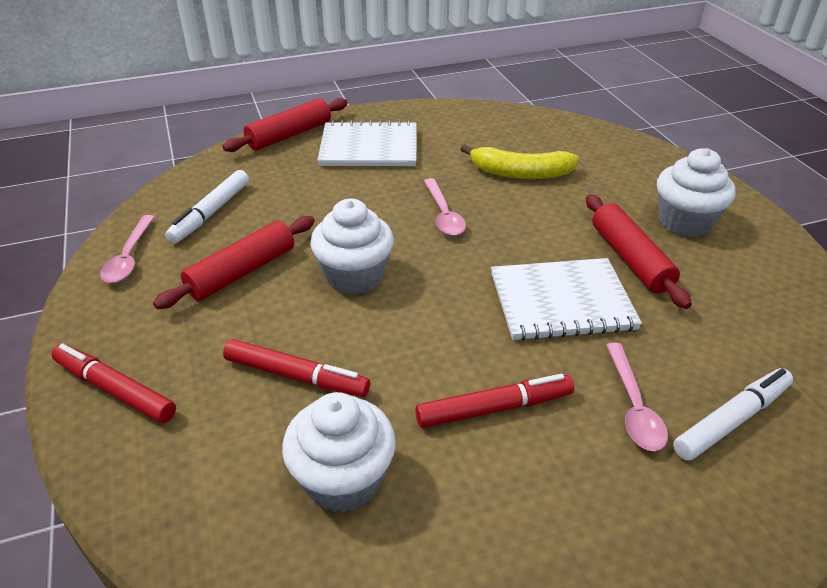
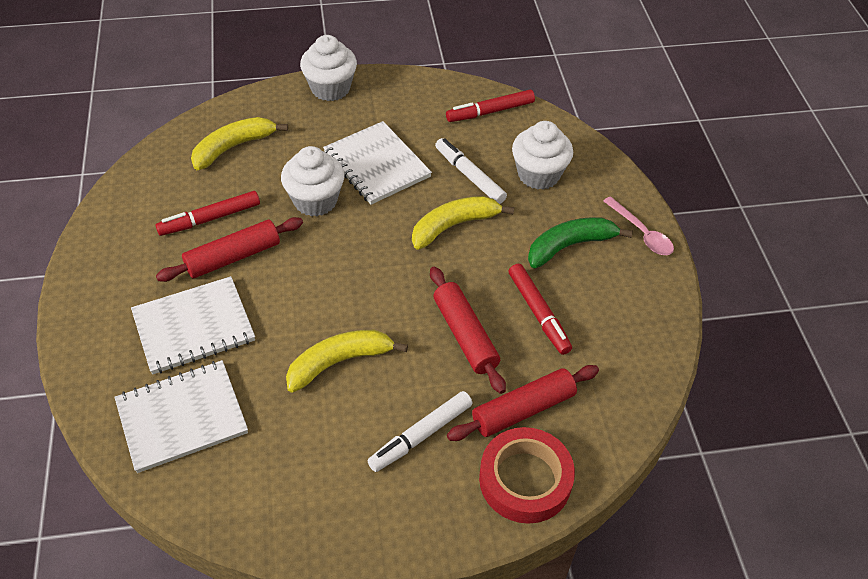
green banana: none = 0 -> [528,217,633,268] = 1
pink spoon: [100,215,155,283] [424,178,466,236] [606,343,668,451] = 3 -> [603,196,674,255] = 1
red tape: none = 0 -> [479,427,575,524] = 1
white notebook: [317,120,417,166] [491,258,642,341] = 2 -> [114,360,248,473] [131,276,255,374] [323,121,432,205] = 3
yellow banana: [460,144,579,179] = 1 -> [191,117,288,170] [286,330,408,393] [412,196,514,250] = 3

